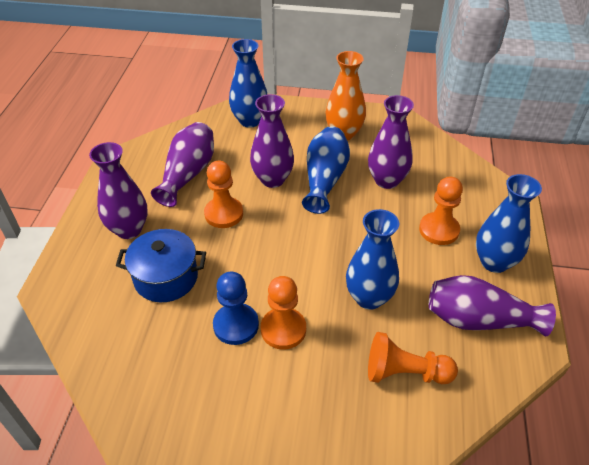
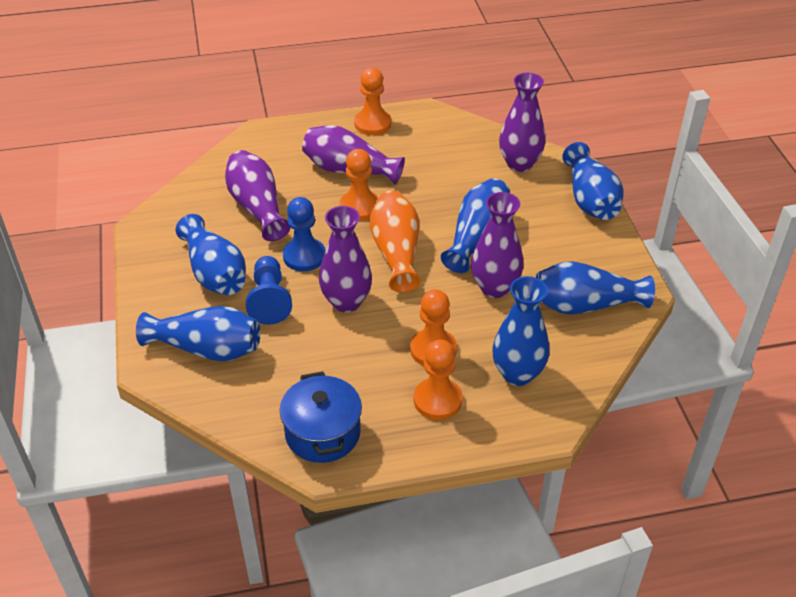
blue pawn: [213,271,259,345] = 1 -> [246,256,292,325] [283,197,325,271] = 2
blue vase: [229,39,268,128] [302,127,350,214] [346,209,399,310] [476,174,542,273] = 4 -> [136,306,260,361] [176,214,246,295] [441,178,510,273] [492,276,549,386] [536,261,655,315] [562,142,624,220] = 6

